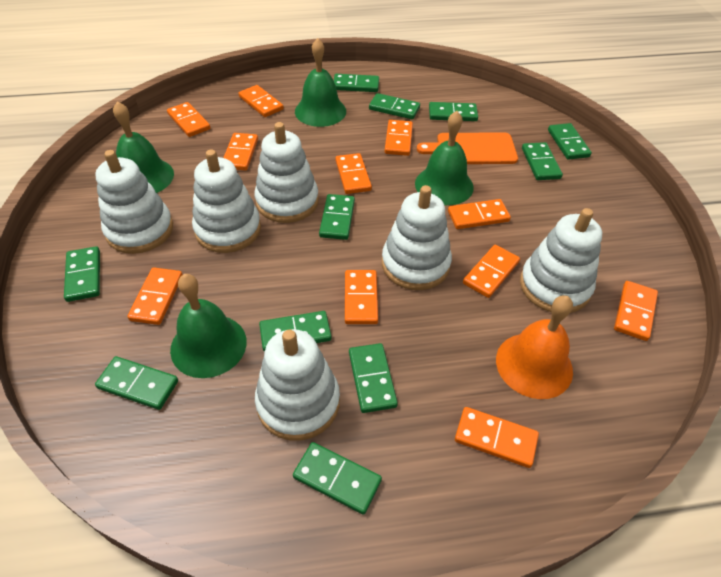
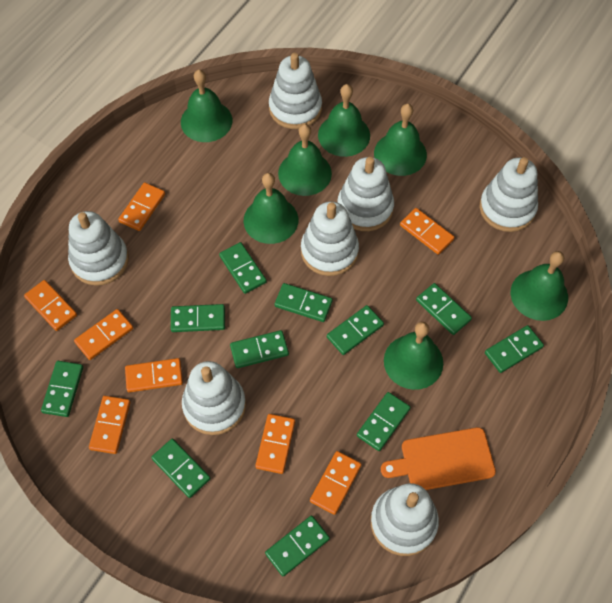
green bell: [113,101,174,193] [170,274,247,378] [295,38,346,127] [415,111,474,205] = 4 -> [181,70,232,142] [244,173,298,244] [278,124,332,196] [318,84,370,157] [374,104,427,176] [384,322,443,390] [511,251,568,321] = 7
orange bell: [496,295,573,399] = 1 -> none = 0
orange domino: [127,267,183,325] [167,102,210,137] [223,133,258,171] [238,85,284,117] [335,153,372,194] [345,270,378,324] [384,120,413,156] [448,199,511,229] [455,407,539,468] [463,245,520,298] [614,281,658,341] = 11 -> [24,280,77,331] [74,309,133,360] [89,396,130,454] [118,182,165,231] [125,358,183,392] [255,414,295,474] [310,451,361,515] [400,208,455,255] = 8
white stacking toy: [95,150,173,254] [192,149,261,253] [254,122,319,223] [255,329,340,441] [382,185,452,290] [520,208,602,313] = 6 -> [68,211,129,286] [182,361,246,435] [269,53,322,129] [301,202,359,276] [337,157,394,231] [371,483,439,556] [480,157,538,232] = 7

